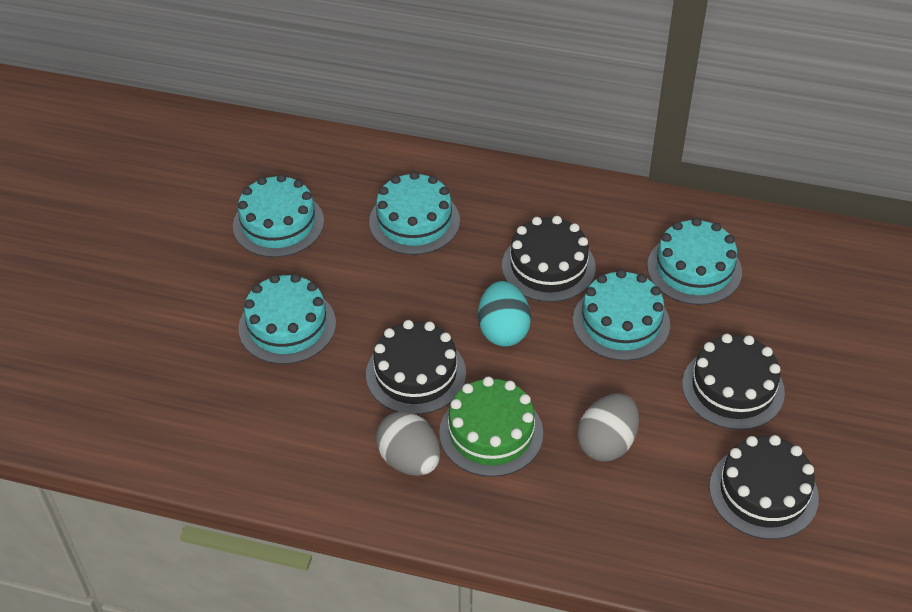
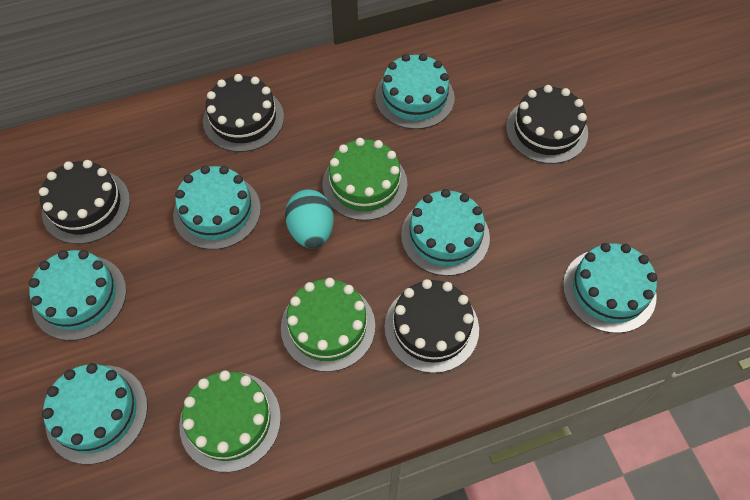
green cake: [439,377,543,477] = 1 -> [179,371,281,472] [281,278,375,372] [322,138,407,221] = 3
grey egg: [376,411,440,476] [577,393,639,462] = 2 -> none = 0
turquoise cake: [233,174,324,257] [238,274,336,364] [369,171,460,255] [573,269,670,361] [647,218,742,305] = 5 -> [29,250,127,341] [42,363,148,464] [173,166,261,250] [375,53,455,129] [401,189,490,276] [563,243,658,333] = 6

